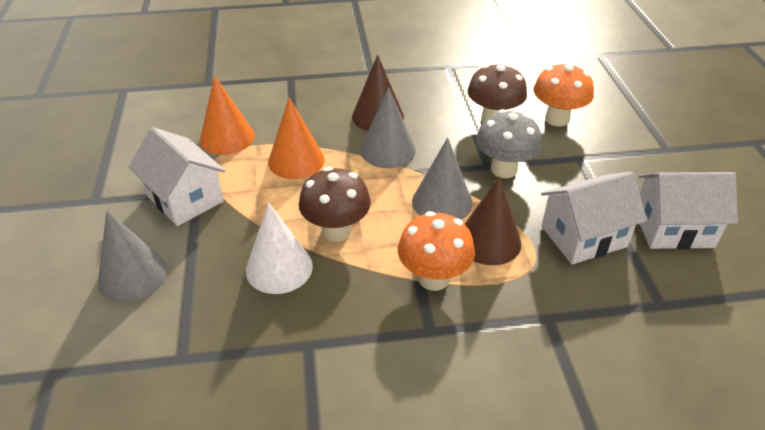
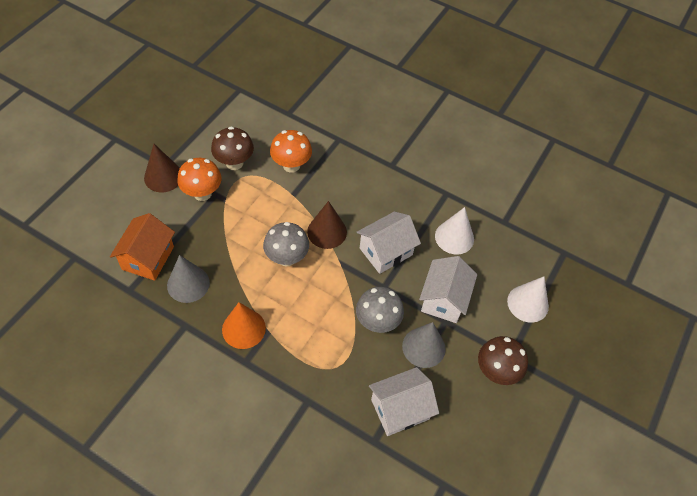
grey cone: [98,210,168,303] [361,87,416,168] [412,137,472,220] = 3 -> [167,255,210,303] [402,322,446,368] = 2
grey mushroom: [476,109,541,178] = 1 -> [263,222,309,266] [356,287,404,333] = 2
orange cone: [200,75,255,155] [268,97,325,179] = 2 -> [222,302,266,349] = 1
orange house: none = 0 -> [110,213,175,281] = 1
white cone: [246,203,313,294] = 1 -> [435,207,474,254] [507,276,549,323] = 2

